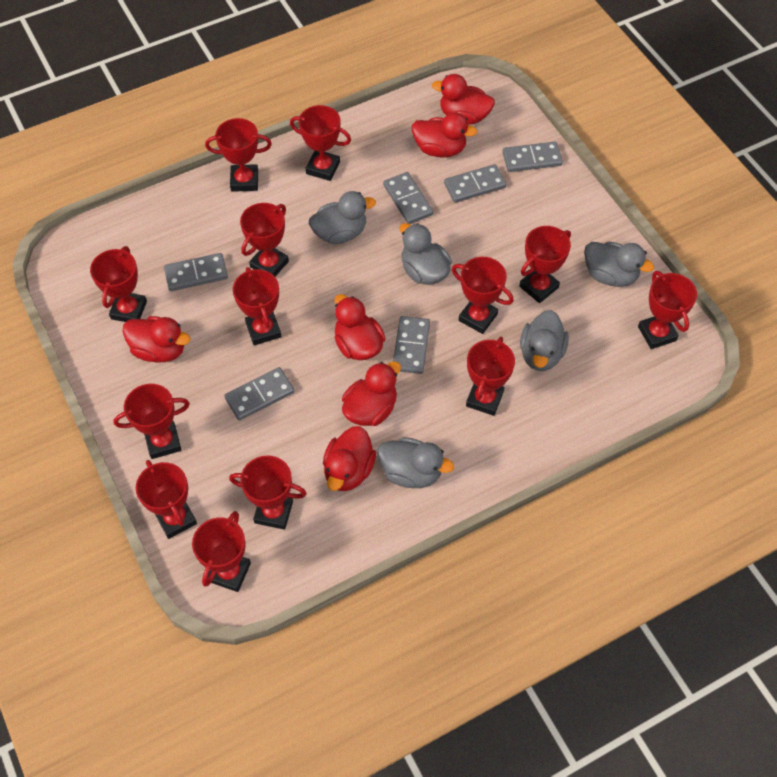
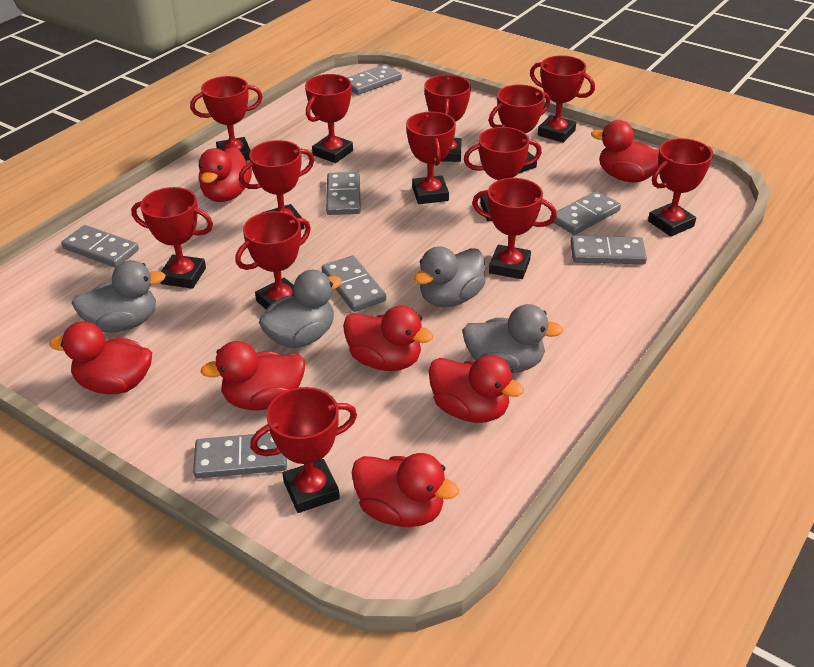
grey domino: [164,253,228,291] [224,367,294,421] [383,172,433,224] [393,316,430,374] [444,164,506,203] [502,142,563,172] = 6 -> [61,225,139,268] [193,433,287,479] [322,256,386,312] [326,172,361,215] [347,64,402,95] [551,191,621,235] [571,236,647,264] = 7
grey duck: [309,191,376,244] [377,437,454,488] [400,223,452,285] [520,310,569,371] [584,242,654,287] = 5 -> [72,260,166,332] [259,270,342,348] [414,247,486,307] [462,304,563,373] = 4
red duck: [122,316,190,362] [323,426,376,491] [334,294,386,360] [342,361,401,426] [412,112,478,158] [432,74,495,124] = 6 -> [50,321,152,394] [198,147,252,202] [200,341,305,410] [343,305,434,371] [352,453,459,527] [429,355,524,423] [591,120,659,182] = 7

